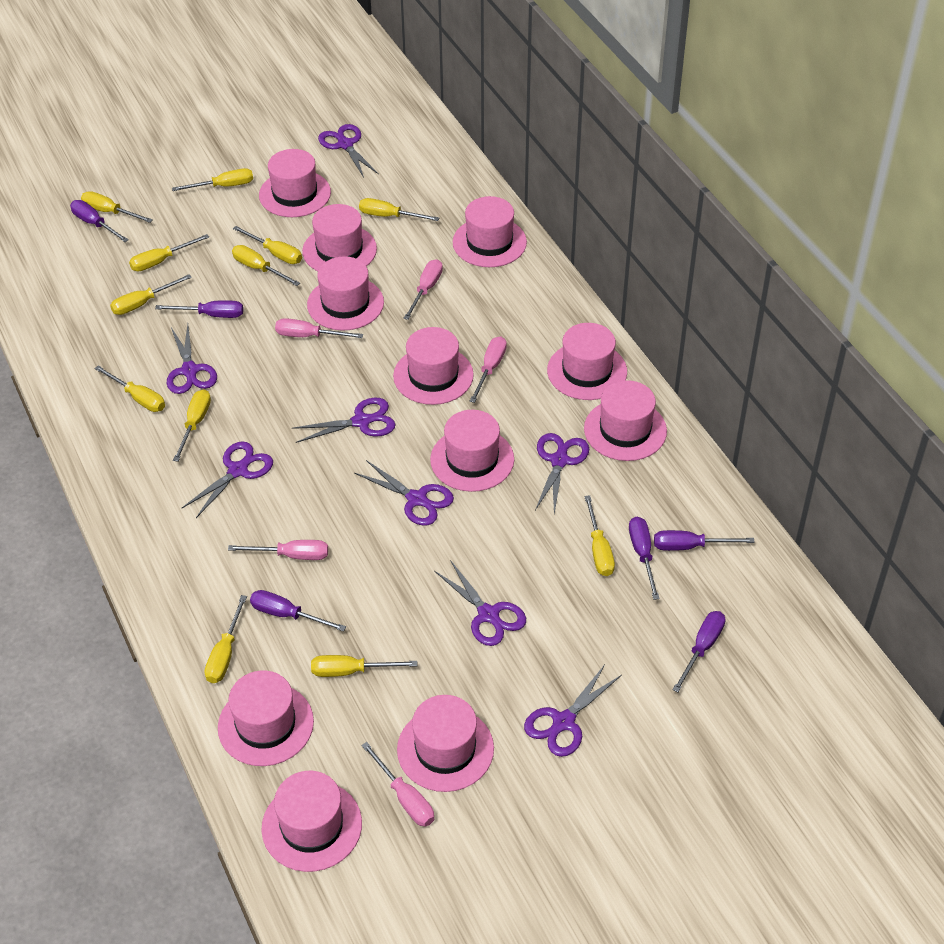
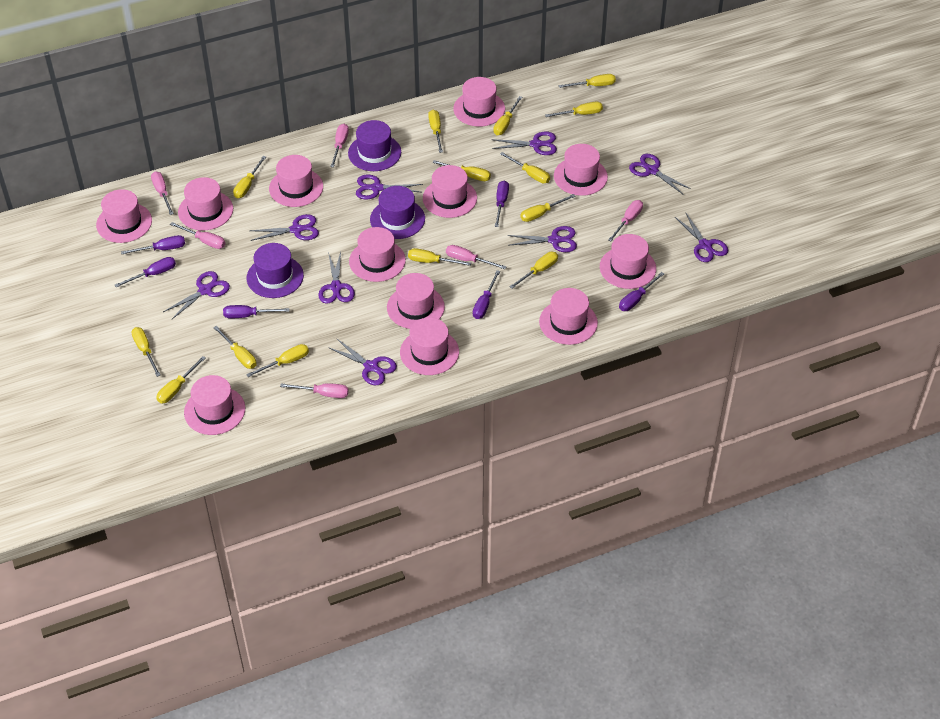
pink hat: [218,670,314,766] [259,149,331,217] [262,771,362,872] [302,204,377,271] [307,256,384,331] [393,327,474,405] [397,695,494,792] [430,410,514,492] [453,196,527,267] [547,323,627,400] [584,380,667,461] = 11 -> [96,189,152,243] [178,177,233,230] [184,375,245,435] [269,155,323,207] [349,227,406,282] [387,273,445,329] [400,317,459,375] [423,165,477,218] [453,77,505,127] [539,288,598,345] [554,144,608,196] [600,234,656,289] = 12
pink screwdriver: [228,540,328,560] [275,318,363,338] [361,742,434,826] [403,259,443,320] [470,336,507,403] = 5 -> [151,171,174,215] [170,222,225,249] [280,383,349,398] [330,124,349,167] [446,245,507,269] [608,200,643,241] = 6
purple hat: none = 0 -> [247,243,304,298] [348,120,401,171] [370,186,425,239] = 3
purple scissors: [167,324,217,394] [181,441,273,518] [292,397,396,443] [318,124,379,177] [355,460,454,526] [434,560,526,646] [524,665,622,757] [535,433,589,514] = 8 -> [163,271,230,319] [249,214,319,241] [318,252,355,304] [328,339,397,385] [356,175,423,200] [492,131,557,155] [508,226,577,252] [629,154,691,195] [675,212,728,262] = 9
yellow screwdriver: [81,191,153,223] [94,365,165,412] [110,274,192,315] [129,234,209,272] [172,168,253,191] [173,389,211,462] [205,595,247,683] [232,245,300,286] [233,226,302,264] [311,655,417,677] [359,198,439,221] [584,495,615,576] = 12 -> [131,327,161,377] [156,356,206,403] [213,326,257,369] [233,156,266,198] [246,344,309,377] [408,248,471,266] [428,110,443,153] [432,160,491,181] [493,96,522,135] [500,152,550,183] [509,252,558,289] [520,194,576,222] [545,102,603,117] [558,74,616,88] = 14

